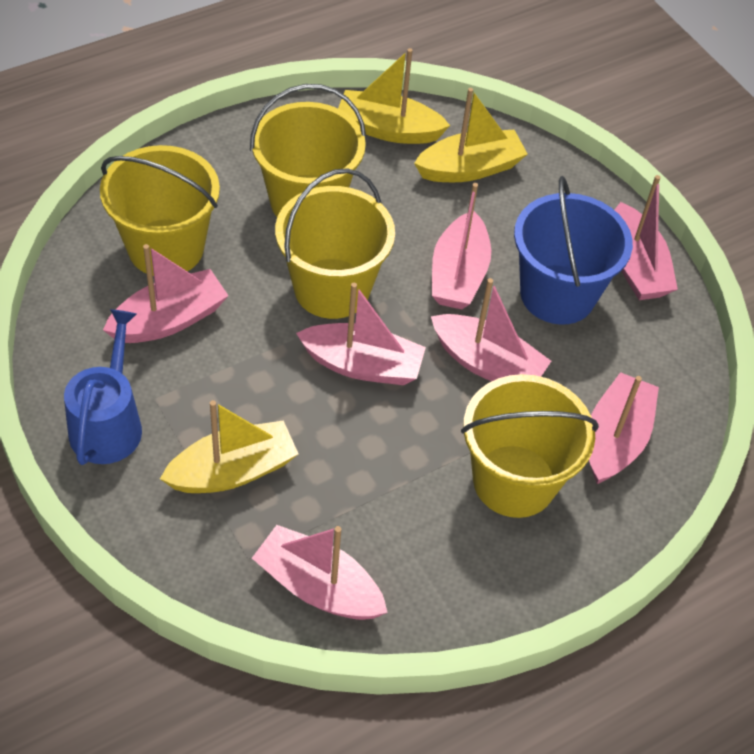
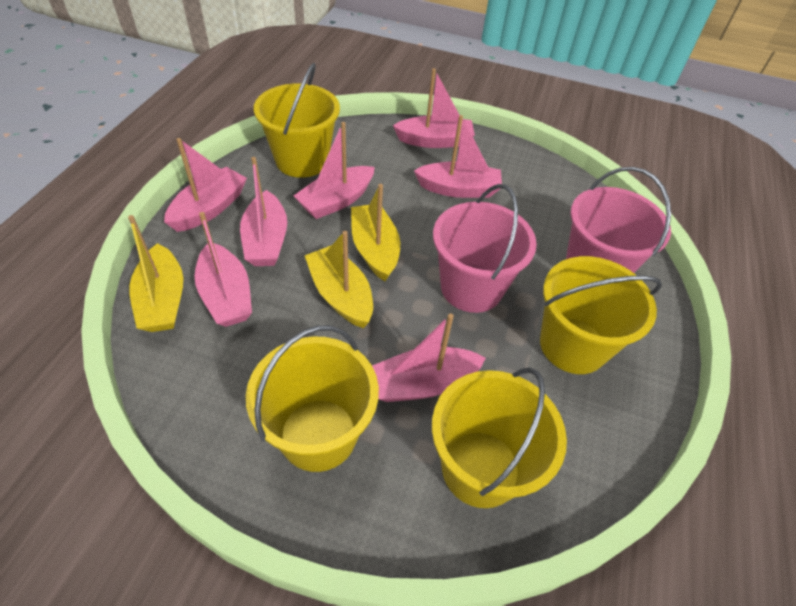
blue bucket: [514,176,633,325] = 1 -> none = 0
blue watering can: [64,309,142,465] = 1 -> none = 0
pink bucket: none = 0 -> [433,184,537,313] [566,167,671,273] = 2

